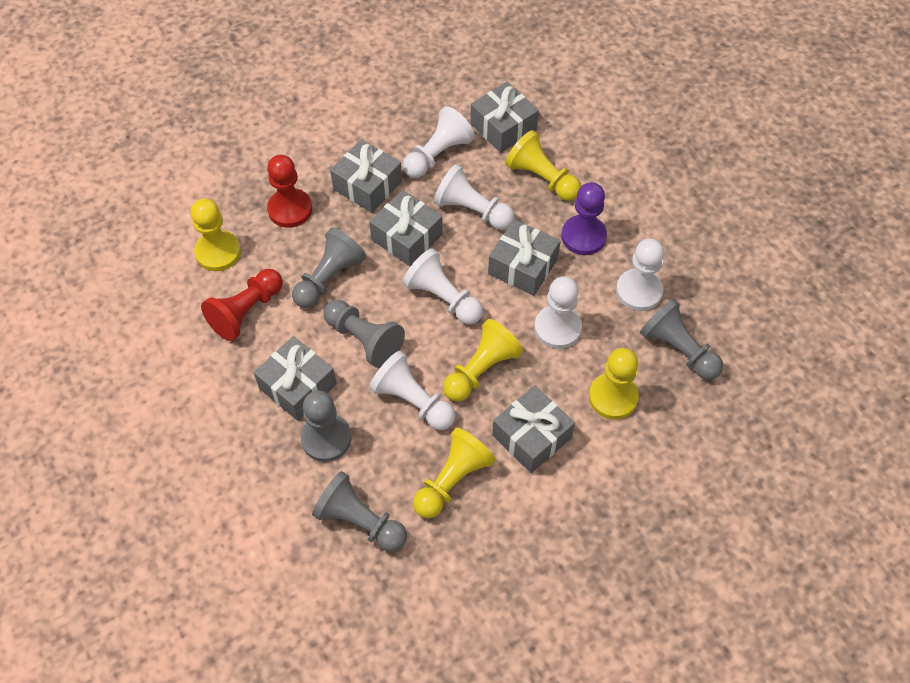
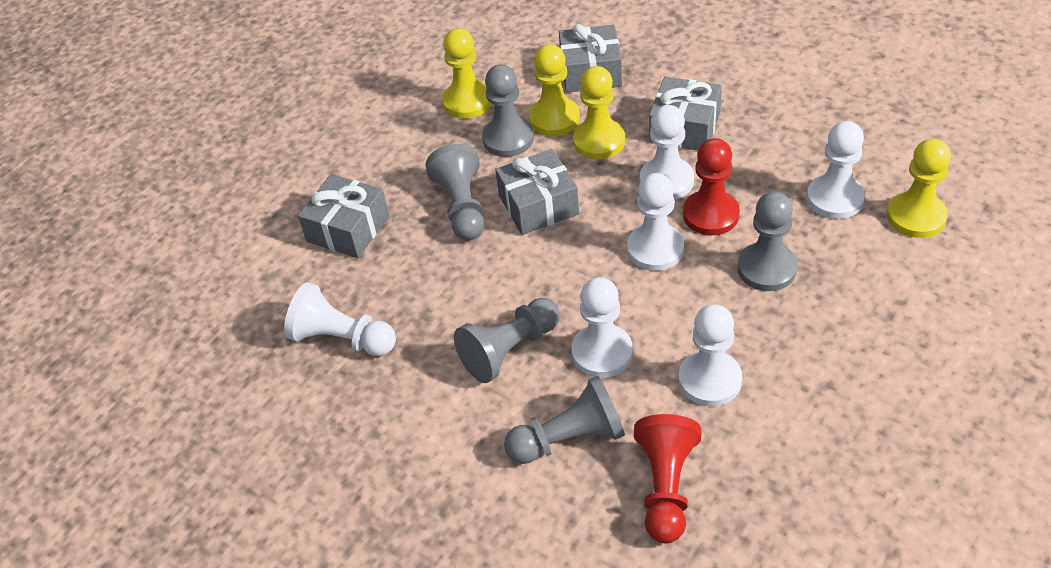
grey gift: [254,336,336,421] [330,139,402,213] [369,190,443,267] [470,82,539,153] [488,219,560,296] [492,386,575,473] = 6 -> [298,174,389,258] [495,149,579,235] [559,24,622,93] [649,77,722,150] = 4
purple pawn: [561,182,607,255] = 1 -> none = 0
yellow pawn: [191,199,241,271] [413,427,496,518] [443,319,523,402] [505,130,581,201] [589,348,639,420] = 5 -> [442,28,492,119] [529,44,580,136] [573,66,625,159] [887,138,951,238] = 4

